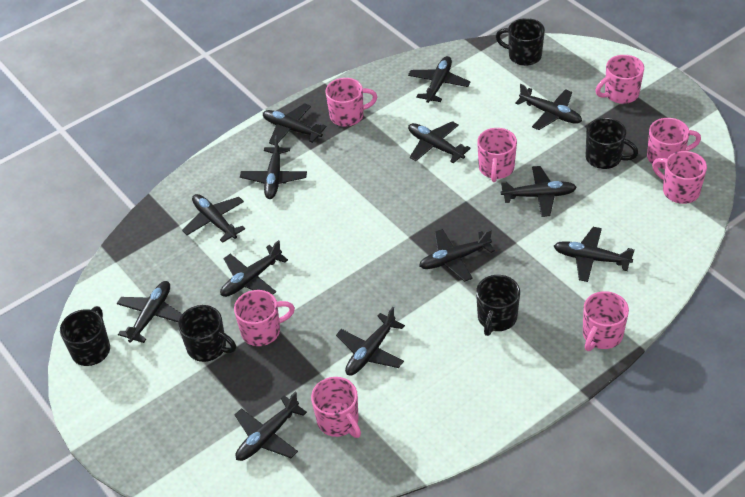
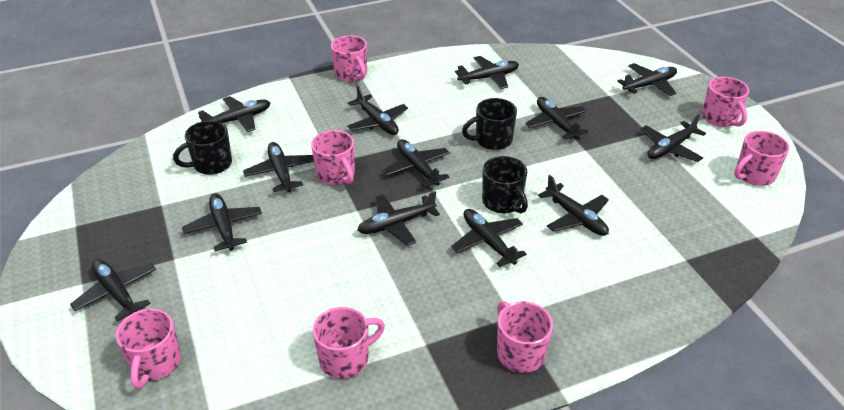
black mug: [60,306,110,366] [178,305,236,362] [476,275,520,336] [496,18,545,66] [586,118,638,169] = 5 -> [173,121,232,175] [462,98,517,150] [482,156,528,213] = 3
pink mug: [234,290,295,346] [311,377,361,438] [325,78,377,127] [477,128,517,182] [583,291,629,351] [596,55,644,104] [647,118,701,169] [652,151,707,204] = 8 -> [116,309,181,389] [311,130,355,185] [313,307,385,379] [331,35,367,82] [497,301,553,373] [702,77,749,127] [734,131,790,186] = 7

